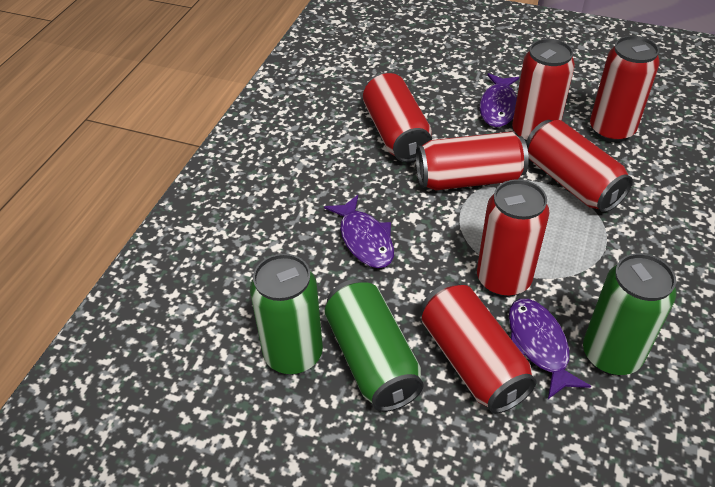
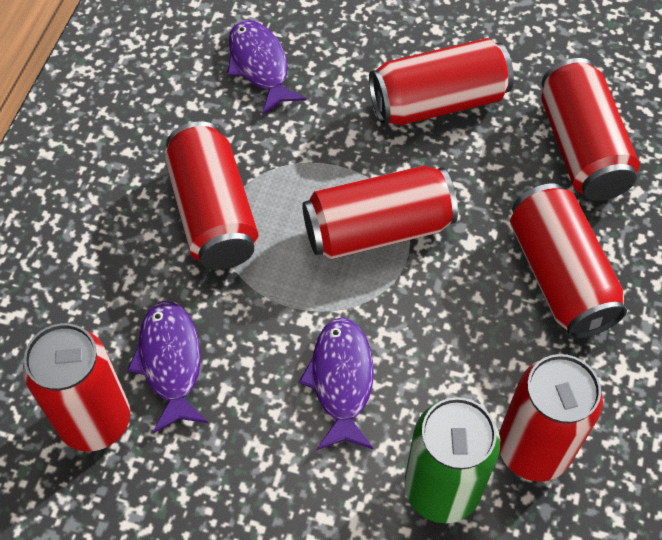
green can: [250,254,323,375] [325,279,424,412] [583,253,676,375] = 3 -> [404,397,500,523] = 1

